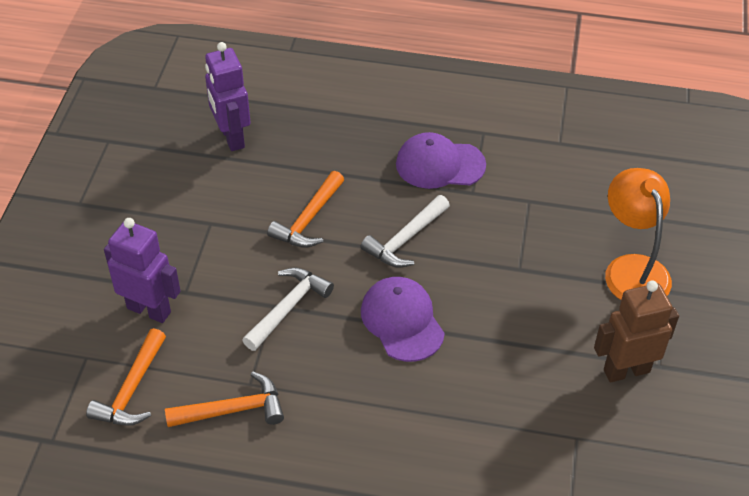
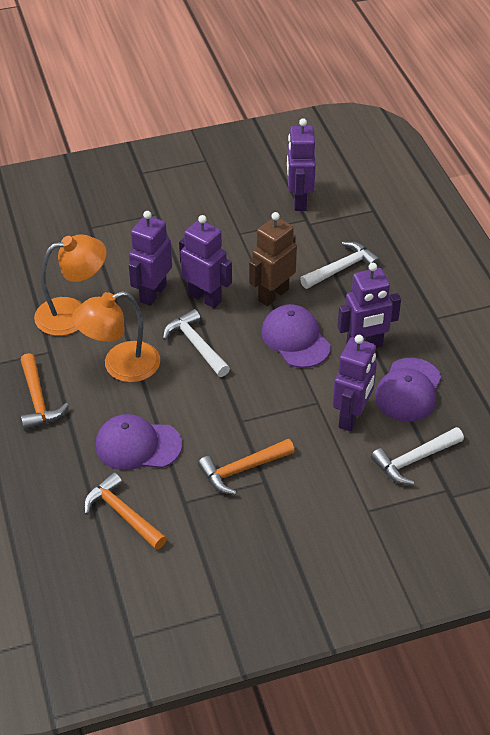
orange lamp: [605,168,672,300] = 1 -> [34,234,107,336] [72,291,160,382] = 2
purple cap: [361,277,445,362] [396,132,486,189] = 2 -> [96,414,182,470] [261,304,331,368] [375,358,441,422] = 3
purple robot: [104,218,180,323] [205,42,250,151] = 2 -> [129,211,172,306] [179,215,232,308] [287,118,316,211] [333,335,377,432] [337,263,401,348] = 5
white hammer: [242,267,334,351] [361,195,450,267] = 2 -> [163,309,230,377] [300,241,381,289] [371,427,464,485] = 3

